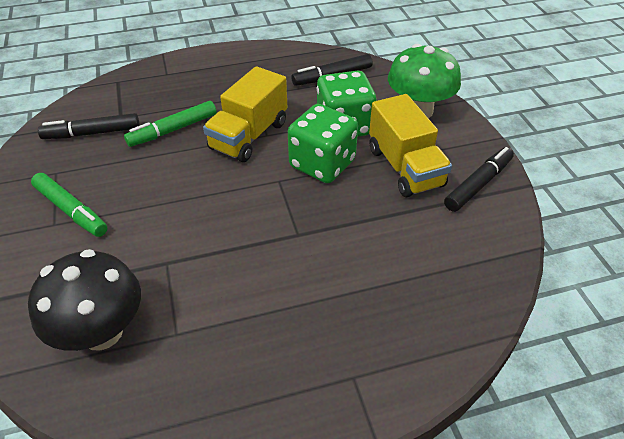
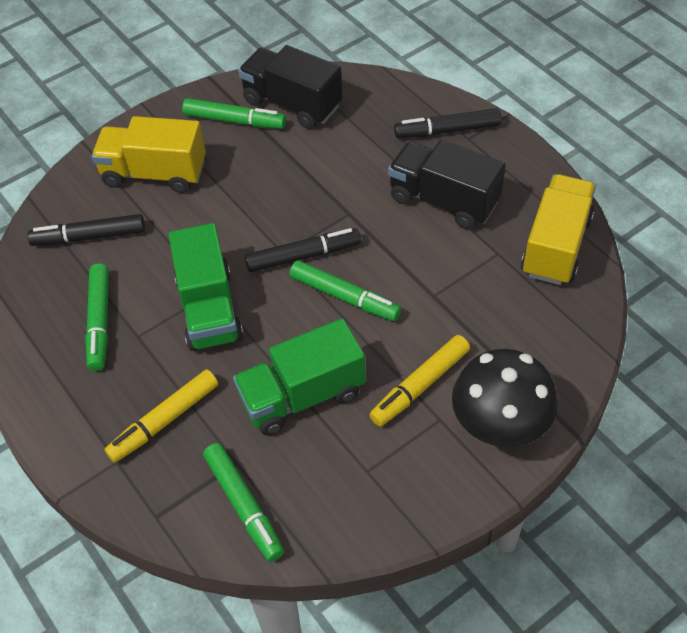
black truck: none = 0 -> [238,45,343,129] [388,140,505,230] = 2
green dice: [288,104,358,183] [317,71,376,137] = 2 -> none = 0
green marker: [31,173,108,237] [124,101,216,147] = 2 -> [85,264,109,371] [182,98,286,129] [203,443,284,562] [289,260,401,321] = 4
green mushroom: [388,44,461,118] = 1 -> none = 0
green truck: none = 0 -> [169,223,243,351] [233,319,366,435] = 2
yellow marker: none = 0 -> [104,369,218,463] [369,335,470,426] = 2

